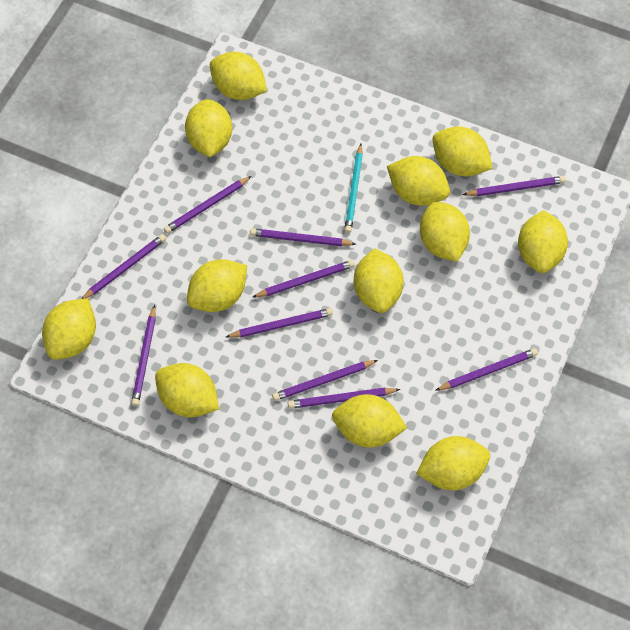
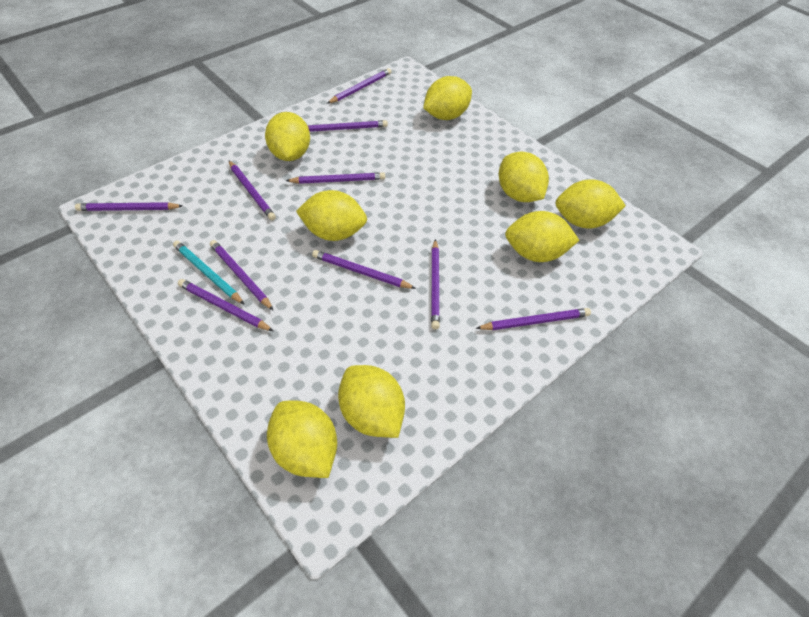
yellow lemon: [42,298,96,360] [155,363,219,417] [185,99,232,157] [187,259,247,312] [210,52,267,100] [332,394,407,448] [354,248,404,313] [387,156,450,206] [416,436,490,490] [420,201,470,262] [432,126,493,176] [518,210,568,273] = 12 -> [265,112,310,161] [267,400,337,478] [296,190,367,241] [338,365,405,438] [423,76,472,120] [499,152,549,202] [505,211,579,262] [556,180,626,229] = 8

